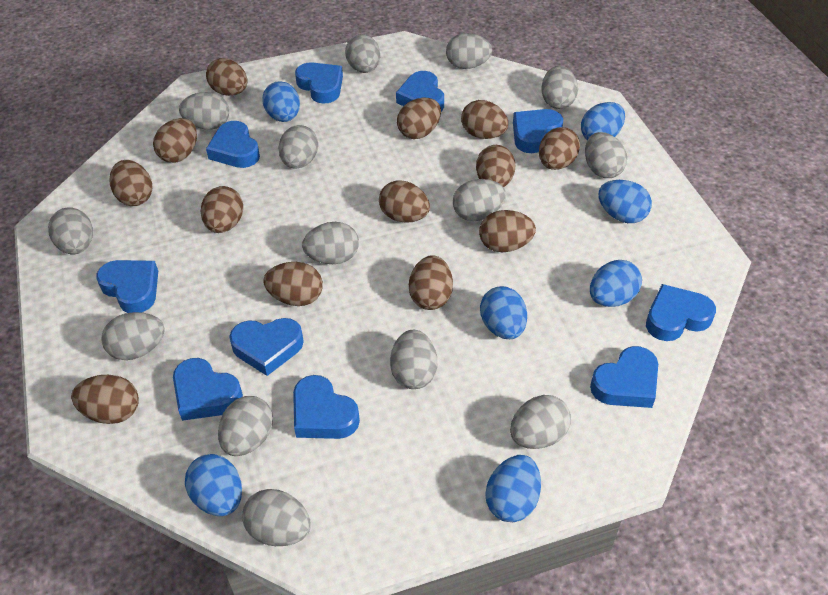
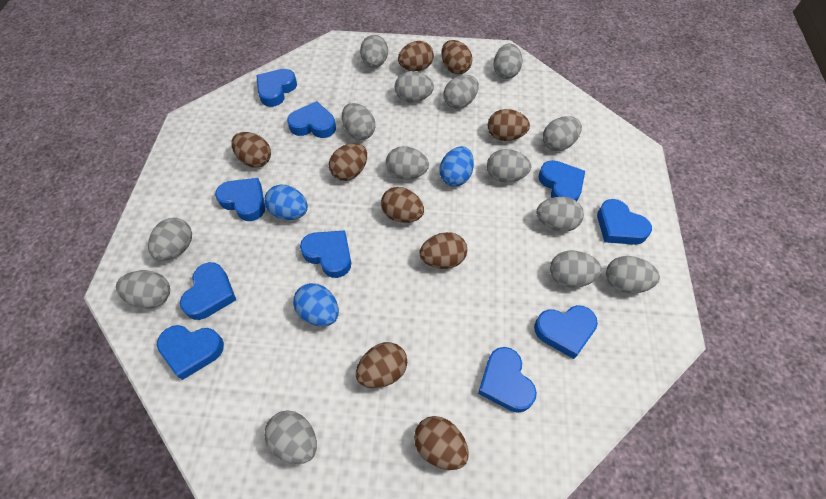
blue egg: [185,454,242,516] [262,81,300,122] [480,286,527,339] [485,455,541,522] [581,102,625,140] [590,260,642,307] [598,180,652,223] = 7 -> [264,185,308,220] [293,283,339,326] [439,146,474,187] = 3
brown egg: [71,375,139,424] [109,160,153,206] [153,118,197,163] [201,186,243,233] [206,58,247,96] [264,262,323,306] [379,180,430,223] [397,98,441,139] [409,255,453,310] [461,100,508,139] [476,145,515,187] [479,210,536,252] [539,127,580,170] = 13 -> [231,132,271,168] [329,143,367,181] [356,342,407,388] [381,187,424,223] [398,41,434,71] [414,416,469,470] [419,232,467,269] [441,40,472,74] [488,109,530,141] = 9

